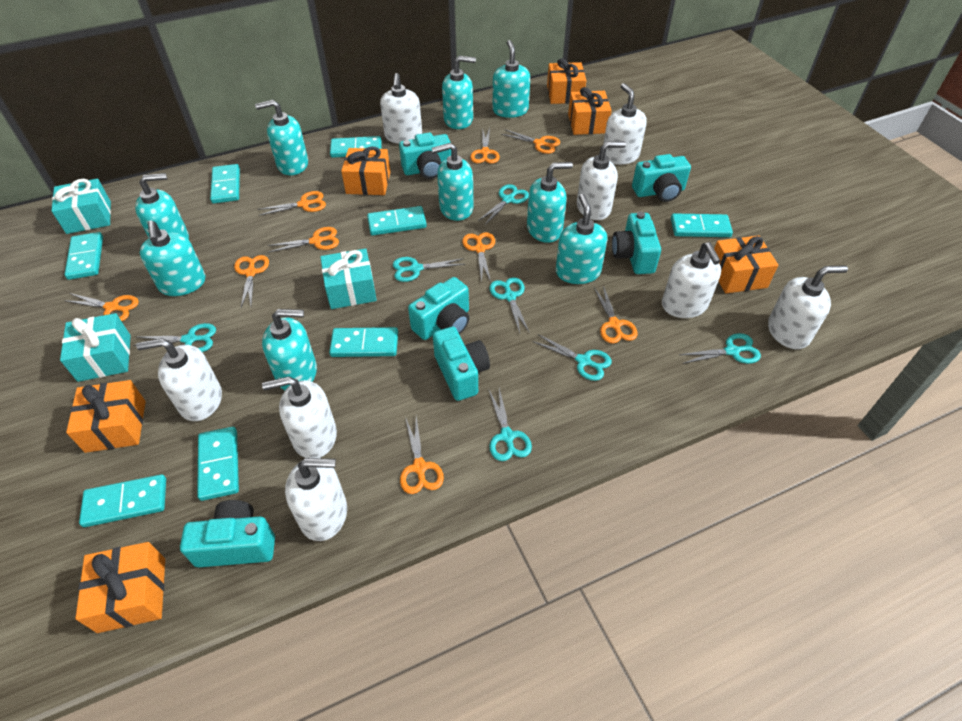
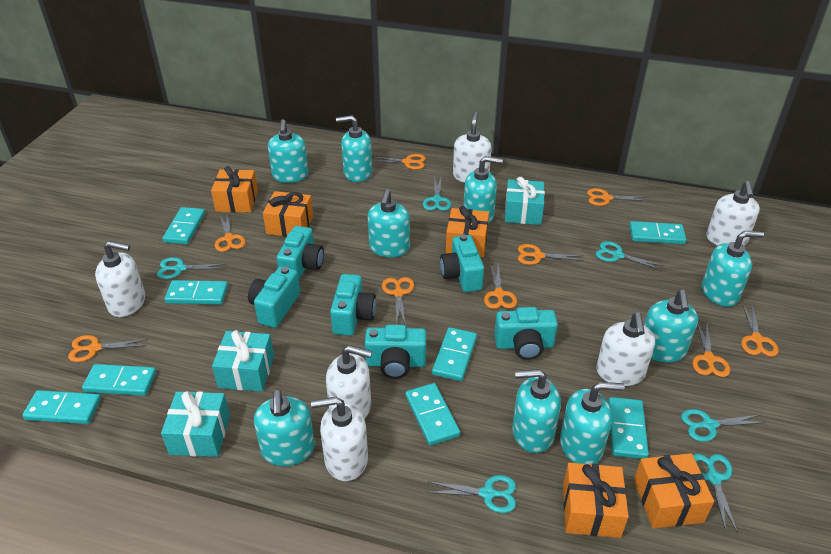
orange gift: [66,380,146,453] [75,542,165,633] [341,147,390,195] [547,58,586,104] [568,87,612,135] [714,236,778,293] = 6 -> [211,166,258,212] [263,191,313,237] [446,206,489,257] [563,463,629,538] [634,453,714,529] = 5
turquoise scissors: [134,323,216,352] [393,257,465,282] [478,184,529,225] [489,277,530,333] [489,388,532,461] [533,334,612,381] [679,333,761,364] = 7 -> [157,257,225,279] [423,177,451,211] [426,475,516,513] [596,241,664,270] [681,409,766,442] [693,454,738,533] = 6
white soap dispenser: [136,338,222,421] [262,376,337,458] [285,457,347,541] [380,73,422,144] [577,141,626,220] [603,83,647,165] [662,242,721,318] [768,265,848,349] = 8 -> [95,241,145,317] [311,397,368,481] [326,345,372,419] [453,112,492,183] [596,312,655,386] [707,181,760,246] = 6

